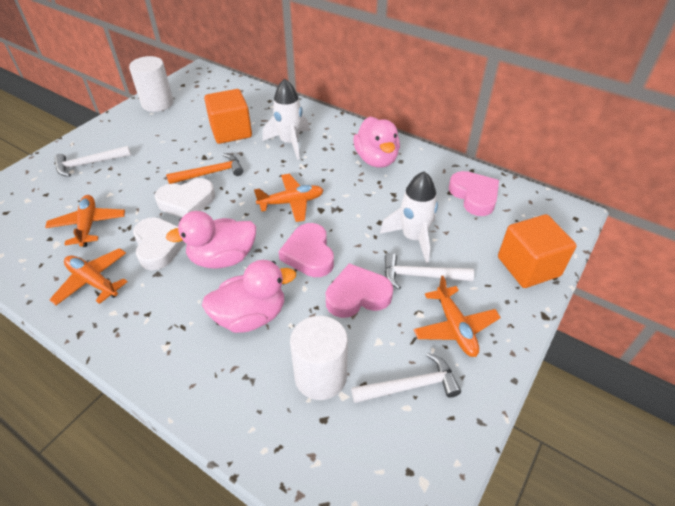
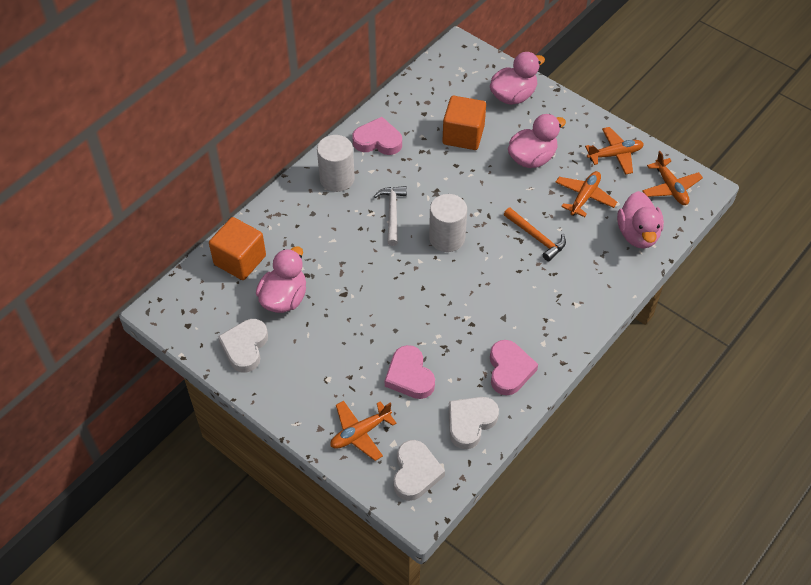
pink duck: [166,211,256,269] [202,260,296,333] [353,116,400,168] = 3 -> [256,246,306,313] [490,52,545,105] [508,114,566,168] [617,191,664,249] = 4
white hammer: [54,146,131,177] [351,353,461,403] [385,253,474,289] = 3 -> [374,186,407,246] = 1
white heart: [133,217,186,270] [155,178,215,218] = 2 -> [218,319,268,373] [393,440,445,501] [449,397,499,449] = 3
white rocket: [262,78,309,160] [380,171,438,263] = 2 -> none = 0

